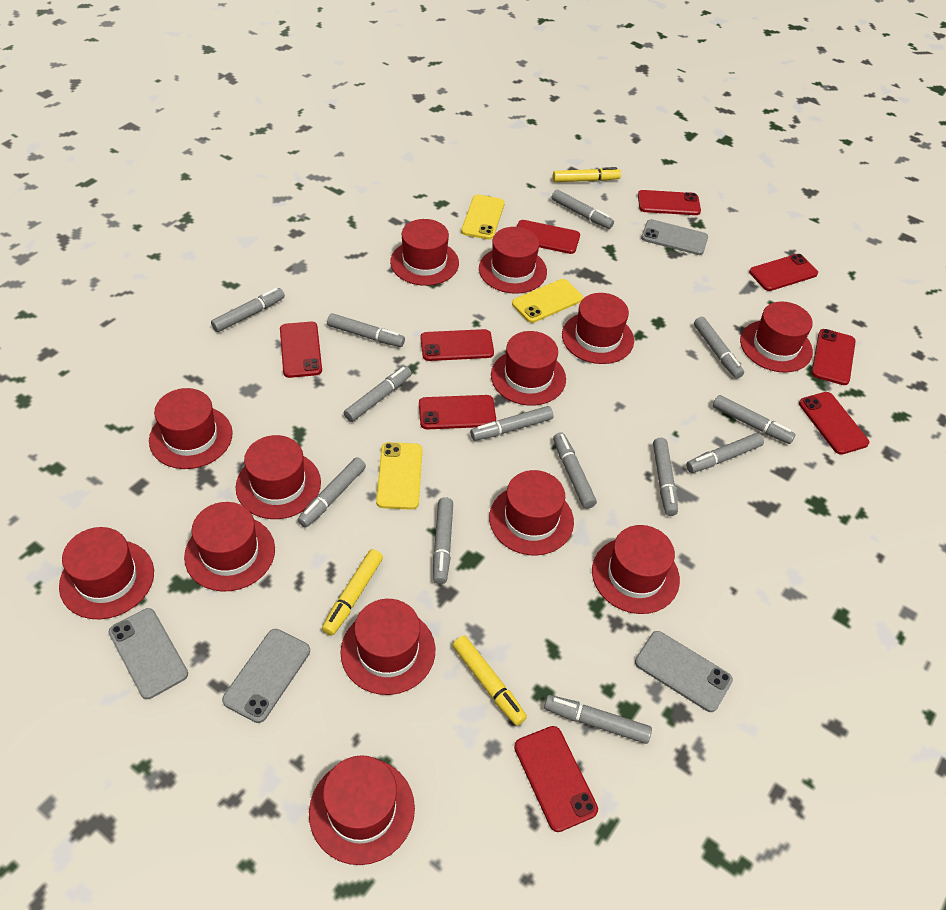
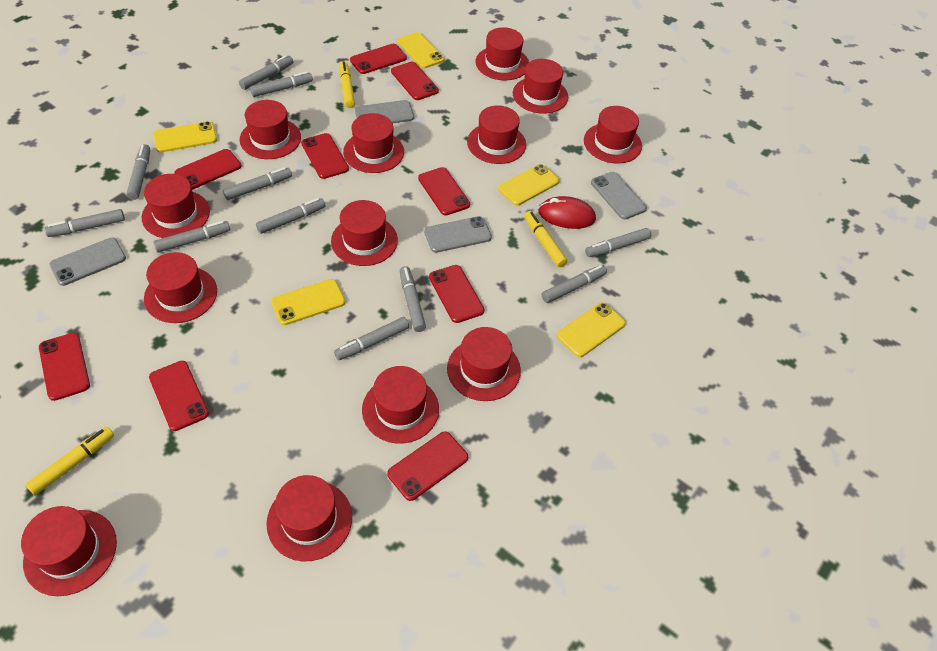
grey marker: [211,288,285,332] [298,457,366,528] [327,313,405,347] [344,366,412,422] [433,497,453,584] [470,406,553,441] [544,695,652,744] [552,190,614,229] [553,432,597,509] [653,438,678,516] [686,433,764,473] [694,317,744,379] [713,395,796,444] = 13 -> [44,209,125,237] [126,144,150,200] [153,221,230,253] [223,167,292,200] [239,55,294,90] [250,72,313,97] [256,198,325,234] [334,317,409,360] [400,266,426,332] [542,265,607,303] [585,228,651,257] = 11
red mouse: none = 0 -> [538,196,596,229] = 1
yellow phone: [376,442,422,510] [461,195,505,240] [512,279,583,323] = 3 -> [153,121,217,152] [271,279,345,325] [398,32,444,68] [498,164,560,206] [557,302,626,357] = 5

